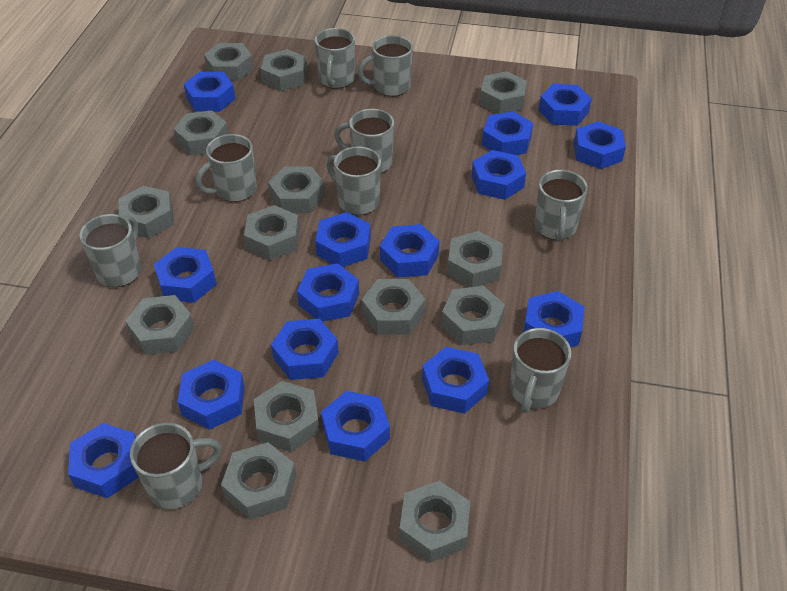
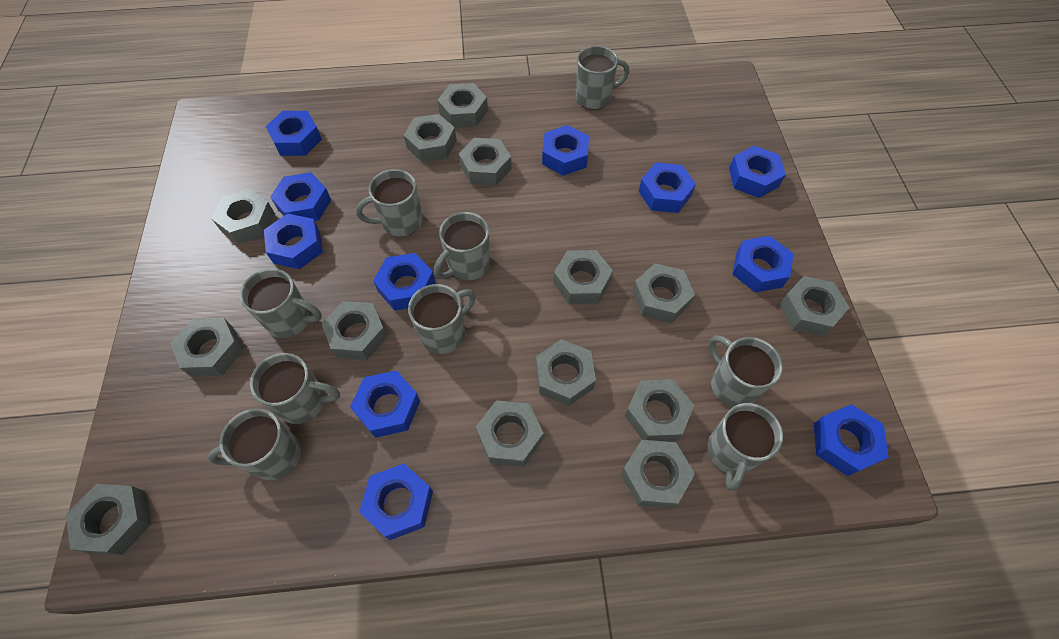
blue nut: [68,423,139,498] [154,247,217,303] [178,360,245,429] [184,72,236,112] [271,319,338,380] [297,263,359,322] [315,212,371,267] [321,391,390,462] [380,224,439,278] [422,347,489,414] [472,150,526,200] [482,111,533,155] [524,291,584,347] [539,84,592,126] [574,121,626,169] = 15 -> [264,213,323,269] [265,111,322,156] [270,172,331,221] [350,370,420,438] [359,464,433,540] [373,253,435,311] [542,125,589,176] [639,163,696,213] [729,146,786,198] [732,236,794,293] [814,404,889,476] = 11

